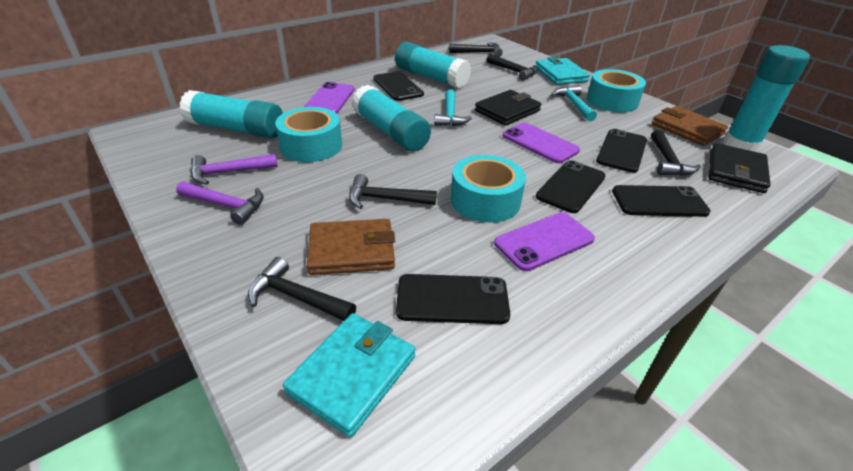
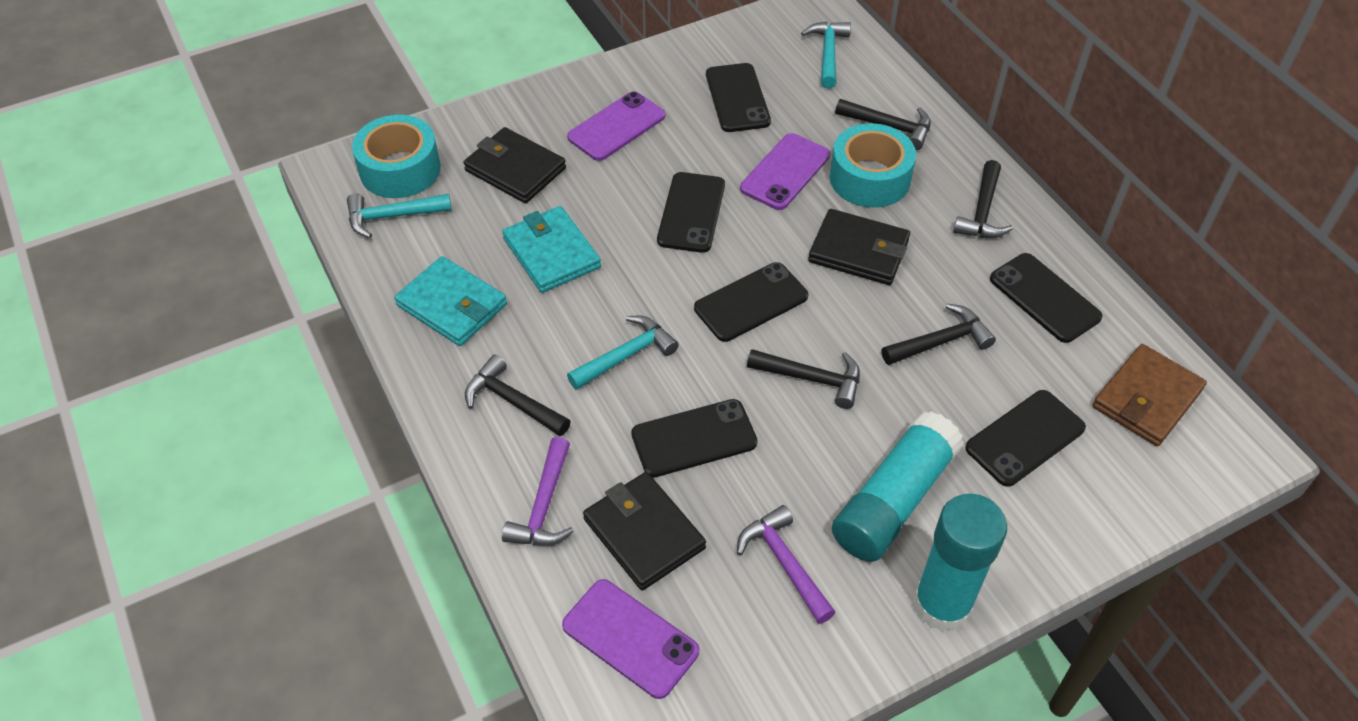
black phone: [374,71,424,101] [396,274,510,324] [536,160,606,213] [596,129,647,173] [612,185,711,217] = 5 -> [631,399,758,477] [657,172,725,253] [694,262,808,342] [706,63,771,132] [965,390,1086,487] [990,253,1103,343] = 6
black wallet: [475,90,542,126] [709,143,771,193] = 2 -> [464,127,566,203] [583,472,706,590] [808,209,910,285] = 3
brown wallet: [307,219,395,275] [652,106,728,146] = 2 -> [1092,344,1207,446] = 1
turquoise glue stick: [179,90,283,138] [352,85,431,152] [395,42,471,88] [723,45,810,152] = 4 -> [832,411,964,562] [913,493,1007,632] = 2
turquoise hammer: [434,89,472,126] [551,85,597,121] = 2 -> [347,193,452,238] [567,316,679,390] [801,22,851,88] = 3
turquoise tape: [275,107,342,162] [451,155,526,223] [587,69,646,112] = 3 -> [352,115,441,198] [830,123,916,208] = 2

